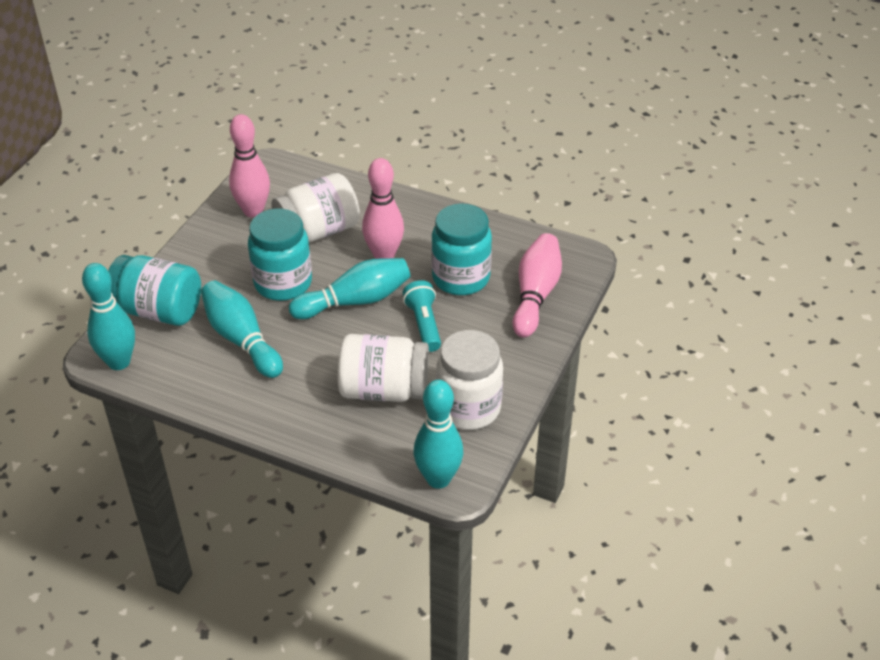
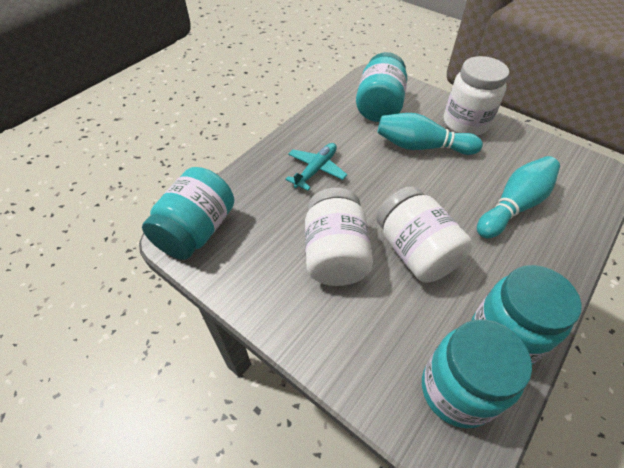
pink bowling pin: [229,114,270,218] [362,158,404,259] [512,233,562,337] = 3 -> none = 0
turquoise bowling pin: [82,263,135,370] [201,280,283,378] [289,258,411,319] [414,380,463,489] = 4 -> [377,113,483,155] [477,156,560,238] = 2
turquoise flashlight: [403,280,441,352] = 1 -> none = 0
turquoise jar: [108,255,201,326] [248,209,312,301] [431,203,492,295] = 3 -> [142,167,234,260] [356,52,407,122] [422,320,532,428] [471,265,582,365] = 4
turquoise plane: none = 0 -> [285,143,347,191] = 1

